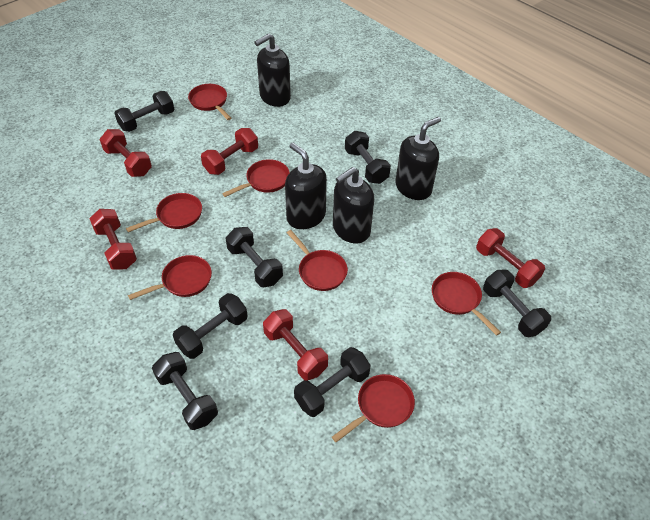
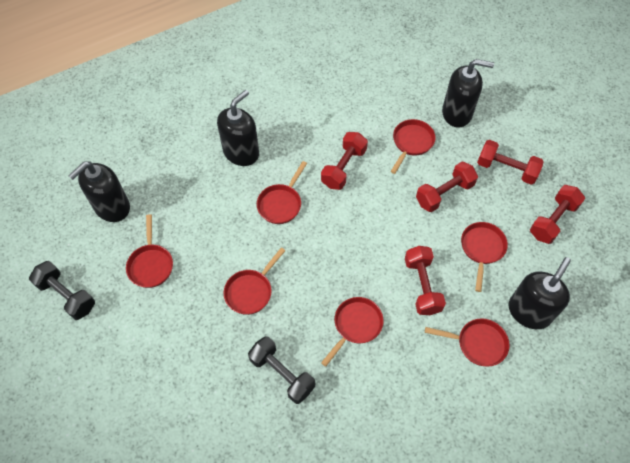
black dumbbell: [115,91,174,132] [152,352,218,430] [173,293,248,359] [226,227,283,287] [294,347,371,417] [345,131,391,184] [483,269,551,337] = 7 -> [29,261,95,320] [248,336,315,404] = 2

